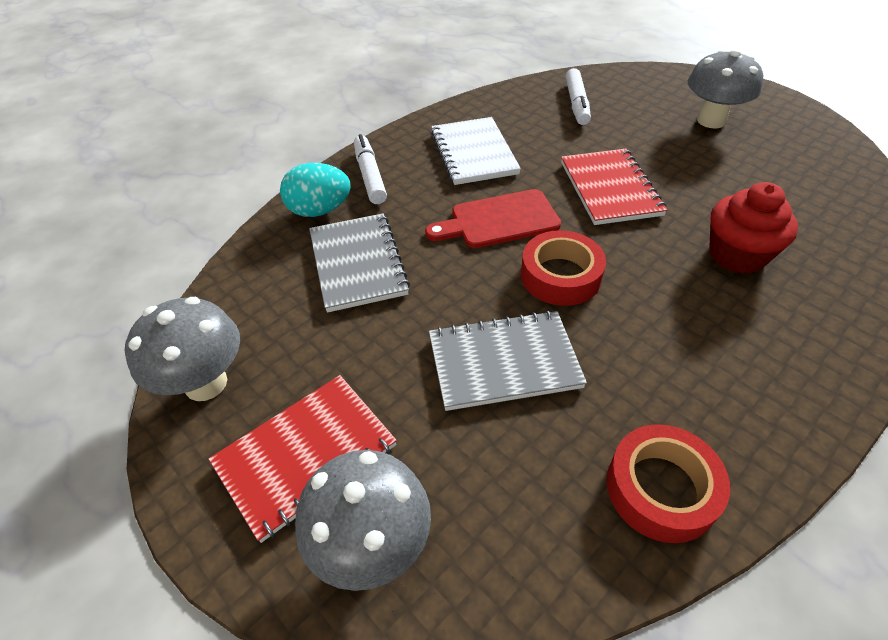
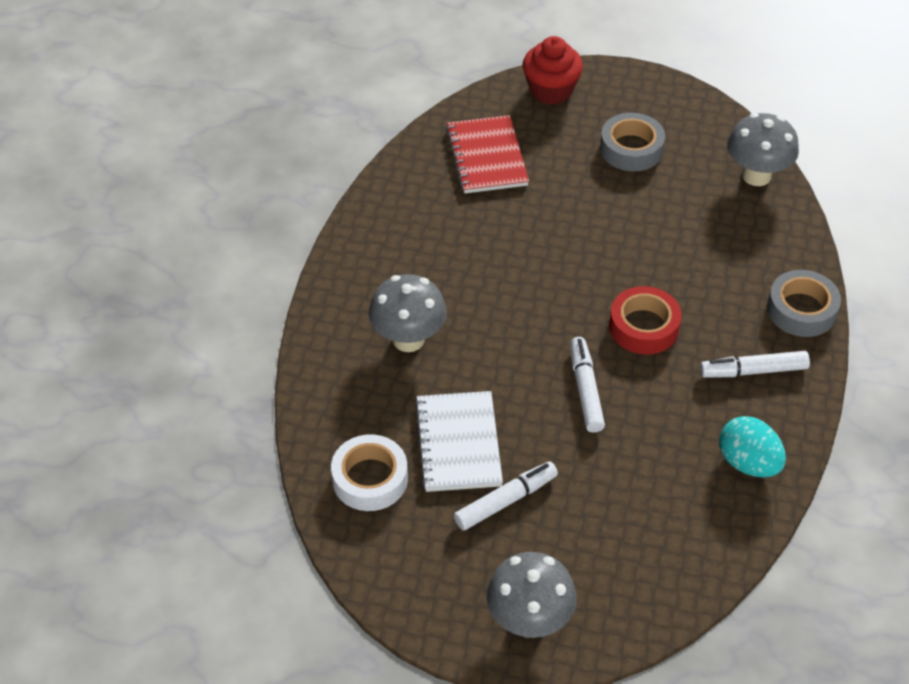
grey notebook: [309,214,410,313] [429,310,587,411] = 2 -> none = 0
grey tape: none = 0 -> [600,113,665,171] [767,270,841,337] = 2
red cutting board: [425,189,561,248] = 1 -> none = 0
red notebook: [208,375,397,543] [561,149,667,225] = 2 -> [446,115,529,193] = 1
red tape: [521,230,606,306] [607,424,730,543] = 2 -> [609,286,682,354] = 1
white marker: [354,134,387,204] [566,68,591,125] = 2 -> [454,461,558,530] [570,337,605,433] [700,351,810,378] = 3
white tape: none = 0 -> [331,434,408,511] = 1

